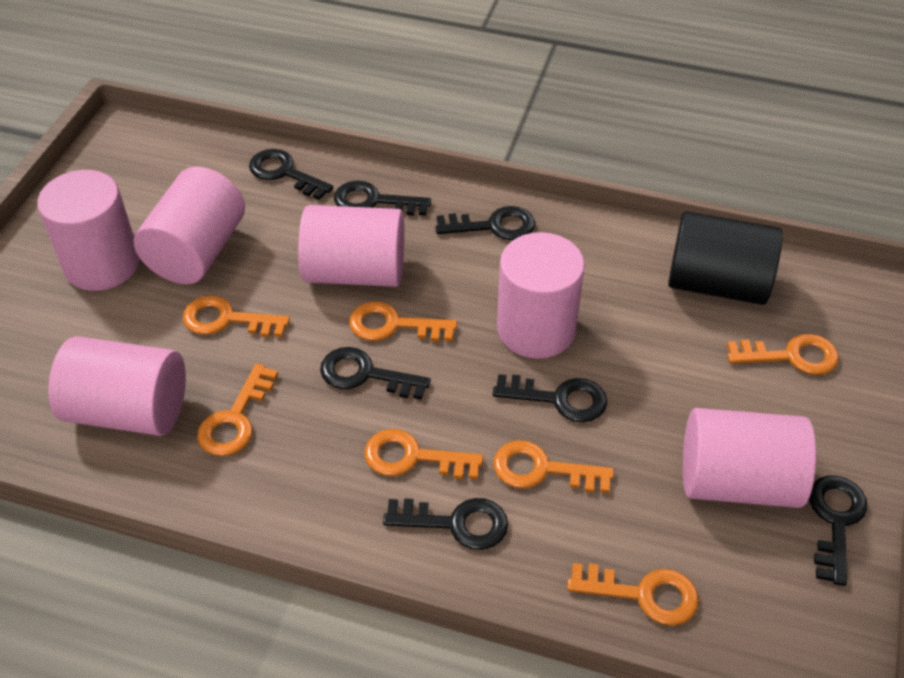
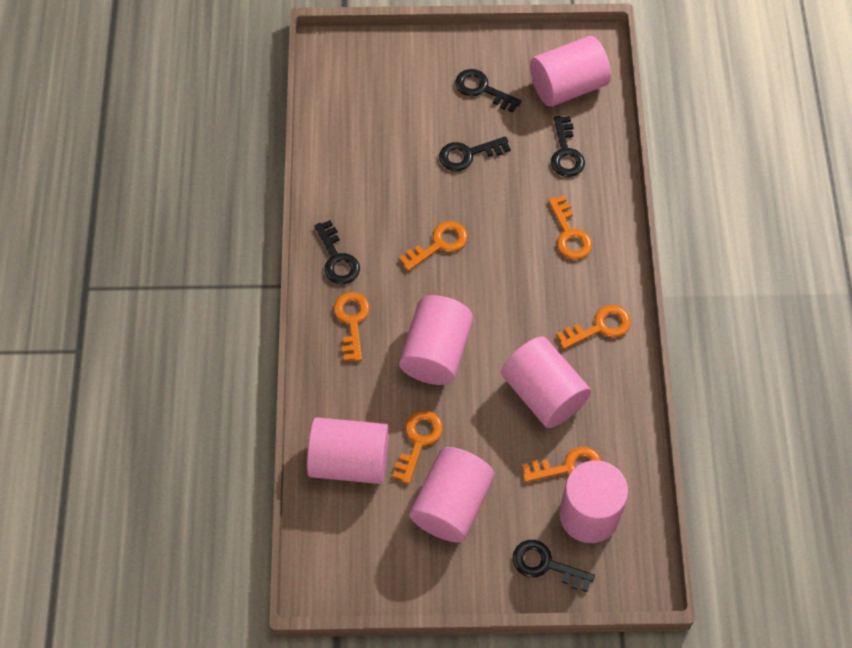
black cylinder: [668,211,783,305] = 1 -> none = 0
black key: [249,149,333,200] [320,347,431,400] [334,181,431,216] [383,498,508,550] [435,206,535,240] [493,374,607,422] [809,476,867,586] = 7 -> [314,220,360,284] [439,136,511,171] [455,69,522,113] [513,540,595,592] [551,116,585,177] = 5
orange key: [183,295,290,337] [197,364,278,456] [349,301,457,342] [364,429,483,479] [493,440,614,493] [567,563,699,626] [727,334,839,375] = 7 -> [334,292,370,361] [392,411,443,484] [399,221,468,271] [522,447,602,482] [548,196,592,260] [557,305,631,349] = 6

